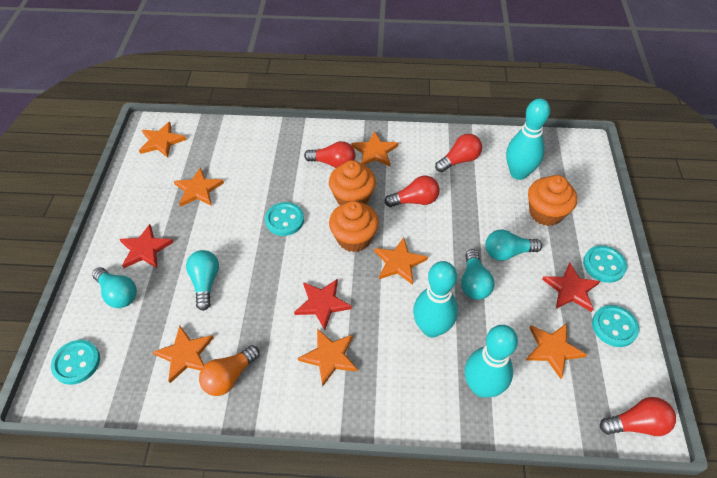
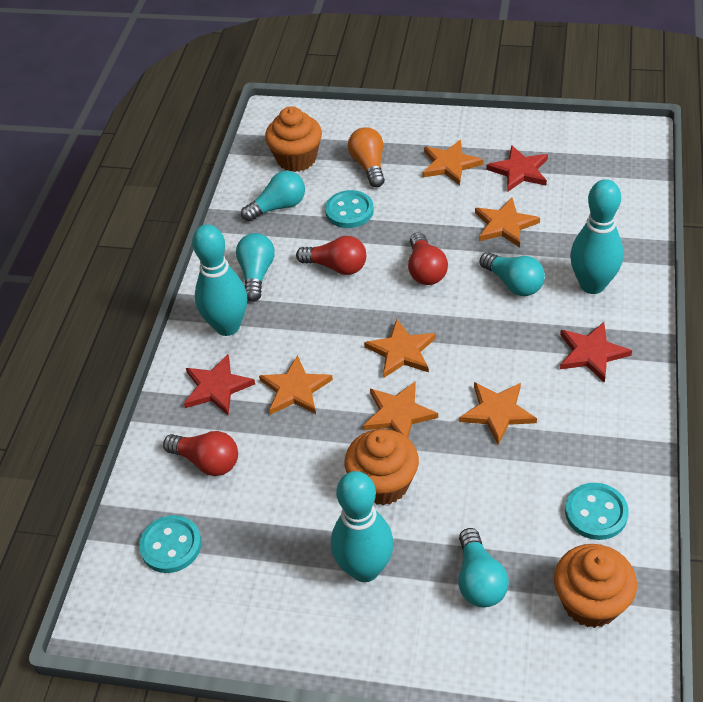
orange star: [139,122,187,158] [153,326,213,383] [174,167,224,207] [298,329,357,386] [351,131,398,166] [374,237,428,285] [526,323,587,379] = 7 -> [259,355,333,415] [363,382,438,438] [364,319,436,378] [423,140,483,186] [459,382,537,445] [475,198,540,248] = 6
red light bulb: [304,141,356,168] [384,176,440,207] [435,134,482,172] [600,397,676,436] = 4 -> [163,431,238,476] [296,236,366,275] [408,232,448,285] = 3
turquoise button: [51,340,100,385] [265,202,304,236] [583,245,627,283] [592,305,639,347] = 4 -> [139,515,201,573] [325,190,374,228] [565,483,629,540] = 3

